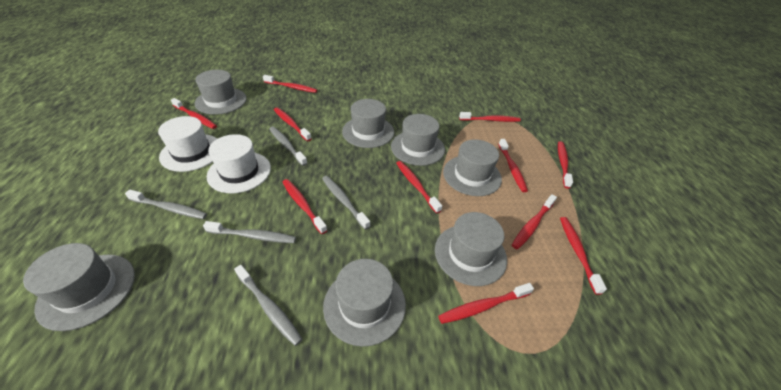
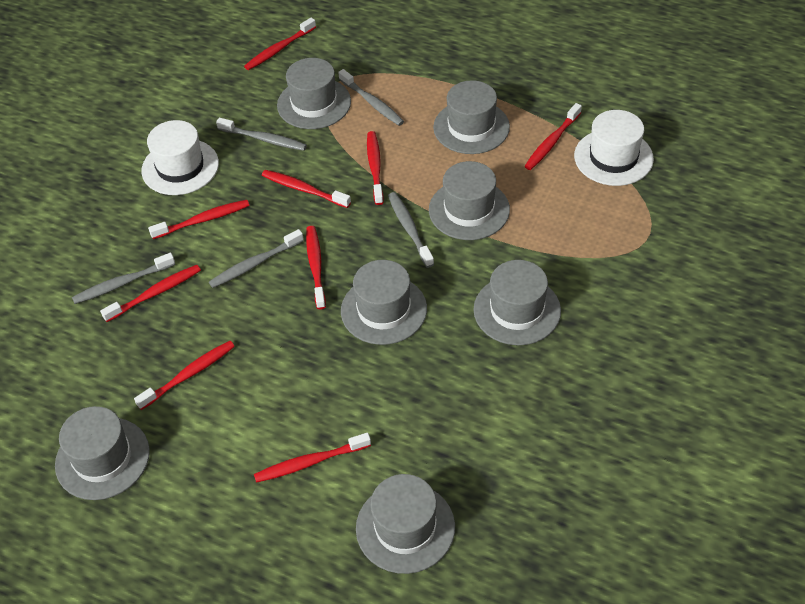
red toothbrush: [171,98,217,129] [263,75,317,93] [274,108,312,141] [282,179,328,234] [396,161,442,214] [438,283,534,324] [459,112,521,122] [498,139,528,192] [512,194,557,249] [558,141,573,189] [560,217,607,295] = 11 -> [100,265,201,322] [134,341,235,410] [148,200,250,239] [244,18,316,70] [254,432,371,483] [262,170,351,208] [306,226,326,309] [367,131,384,205] [524,103,582,170] = 9

